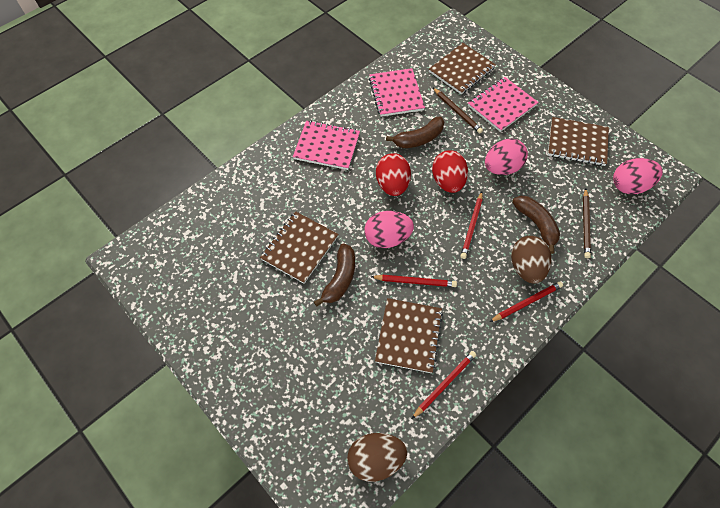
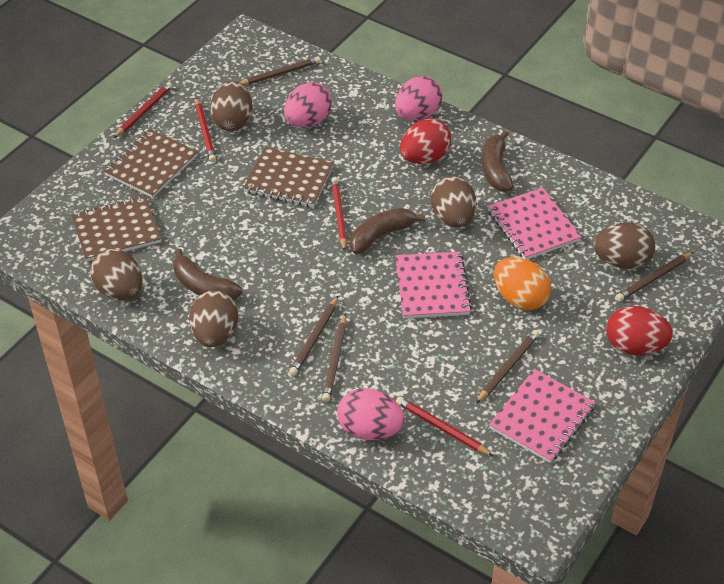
brown egg: [347,433,407,482] [511,236,551,284] = 2 -> [90,249,142,300] [189,290,238,347] [210,81,252,131] [431,176,476,227] [593,222,655,269] = 5
brown notebook: [260,211,339,284] [375,298,443,373] [429,43,496,95] [548,117,609,166] = 4 -> [71,196,162,262] [104,129,198,198] [243,147,334,207] = 3
brown pencil: [433,88,483,133] [583,188,591,258] = 2 -> [240,56,321,85] [289,296,338,376] [322,314,346,402] [476,330,539,404] [615,252,694,301] = 5
orange egg: none = 0 -> [494,257,551,310] = 1

